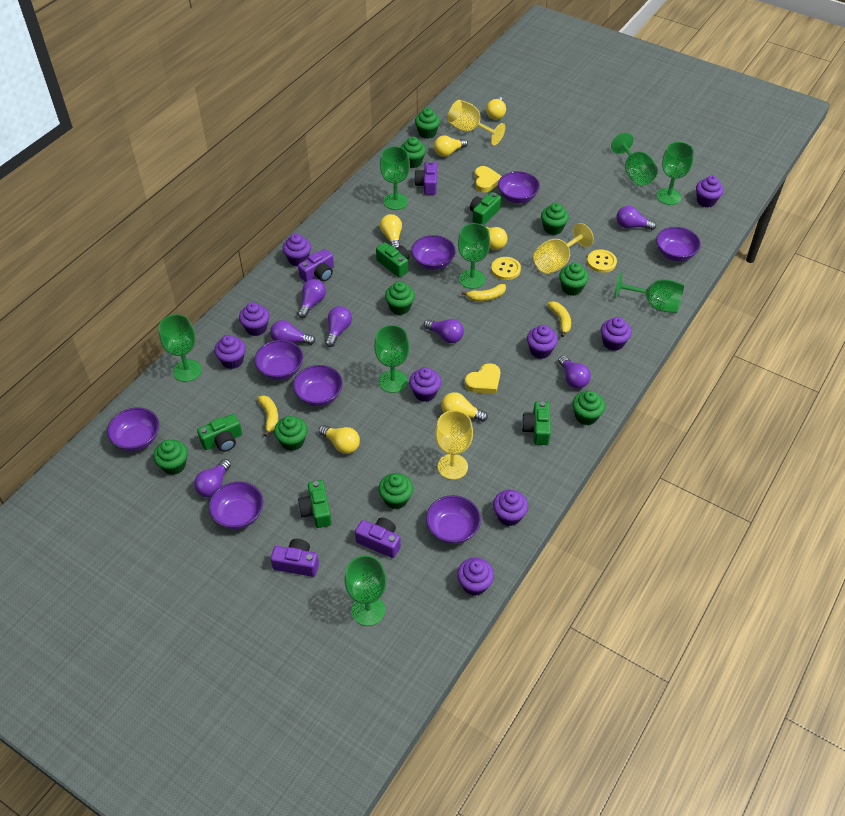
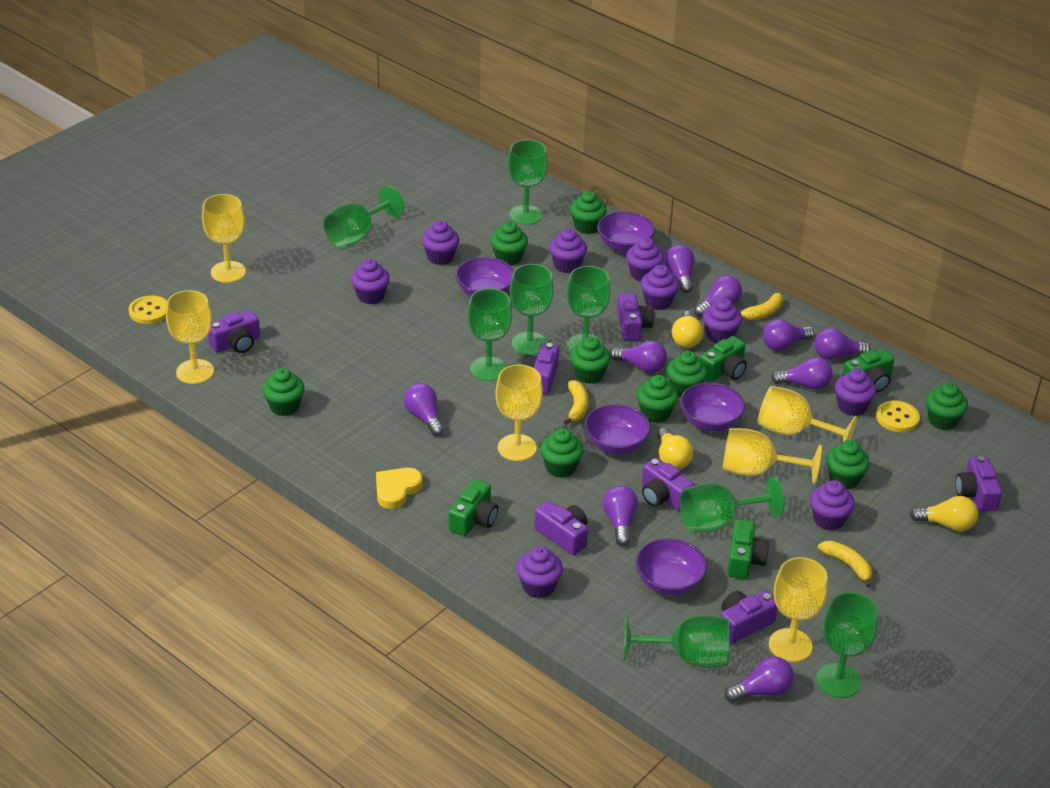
green camera: [197,414,242,452] [298,480,332,528] [376,242,409,278] [470,192,501,225] [522,401,551,445] = 5 -> [449,479,498,536] [700,336,747,382] [727,519,770,579] [842,349,894,392] = 4
purple bowl: [107,407,159,451] [209,481,263,529] [254,340,303,380] [293,365,343,406] [411,235,456,270] [426,495,481,544] [498,171,540,203] [656,227,701,261] = 8 -> [455,257,514,297] [584,404,650,454] [597,211,655,253] [635,538,707,596] [680,382,745,431] = 5
purple camera: [270,539,319,577] [298,249,334,282] [355,517,401,558] [414,160,437,195] = 4 -> [208,310,260,353] [521,343,559,394] [534,501,588,555] [617,293,654,341] [642,458,695,511] [721,591,777,644] [955,456,1002,512] = 7
purple light bulb: [194,459,231,497] [270,320,315,345] [297,279,326,318] [325,306,352,347] [424,319,464,343] [558,355,591,389] [616,206,656,230] = 7 -> [404,383,444,436] [603,485,638,546] [610,341,667,373] [664,245,695,293] [694,275,742,317] [725,656,794,703] [763,319,814,351] [771,357,833,390] [814,328,871,360] = 9
yellow goblet: [435,410,473,480] [448,100,506,145] [533,223,594,274] = 3 -> [166,290,214,384] [202,194,246,283] [495,364,543,461] [723,428,822,484] [757,386,857,442] [769,557,828,662] = 6
yellow heart: [465,363,500,394] [475,166,502,193] = 2 -> [376,468,422,509] = 1
yellow light bulb: [319,425,360,454] [380,214,402,248] [434,135,468,157] [441,392,488,422] [481,224,507,250] [486,96,506,120] = 6 -> [657,427,693,469] [672,311,704,348] [910,496,978,531] = 3

